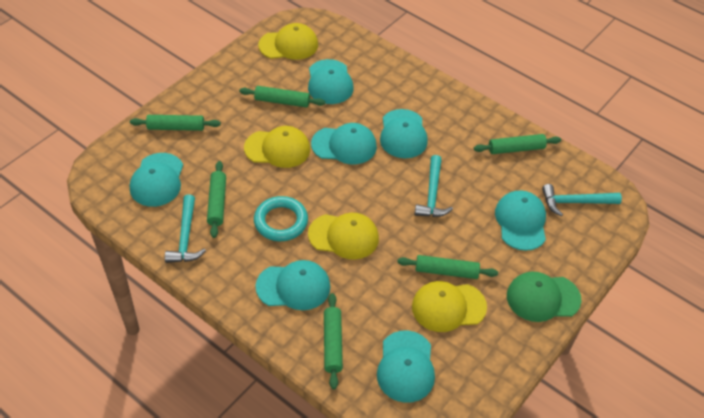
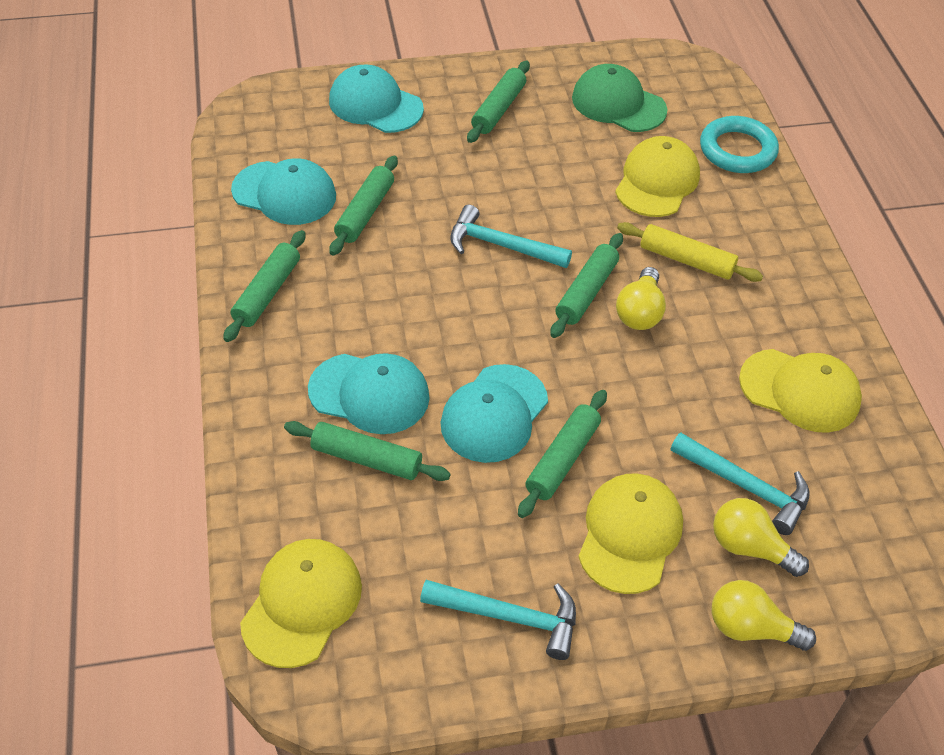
turquoise cap: [130,153,183,207] [255,260,330,310] [308,59,354,104] [311,123,377,164] [377,330,435,403] [380,109,428,158] [495,190,546,251] = 7 -> [231,158,336,225] [308,353,430,434] [329,64,424,133] [440,364,548,463] = 4
yellow light bulb: none = 0 -> [616,267,666,330] [711,580,816,651] [713,498,809,577] = 3
yellow rolling pin: none = 0 -> [617,222,763,282] = 1

